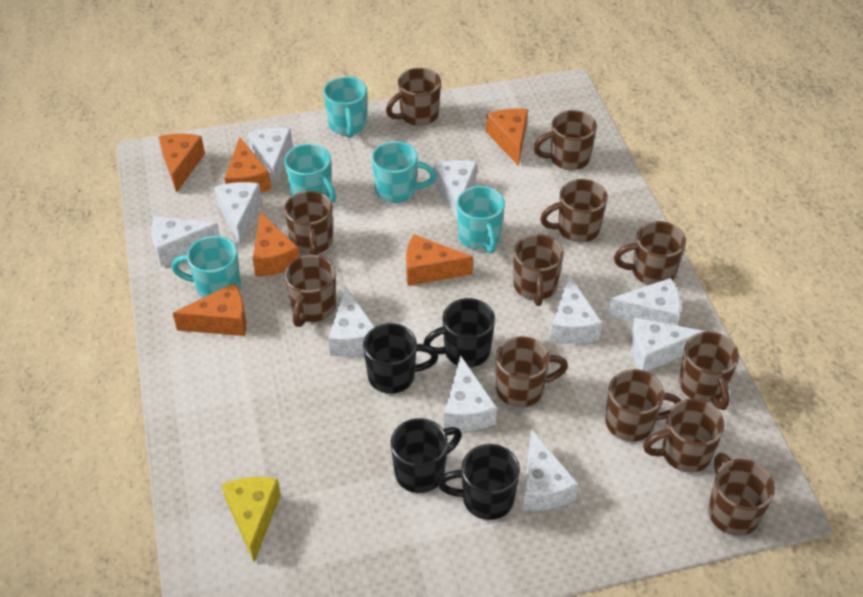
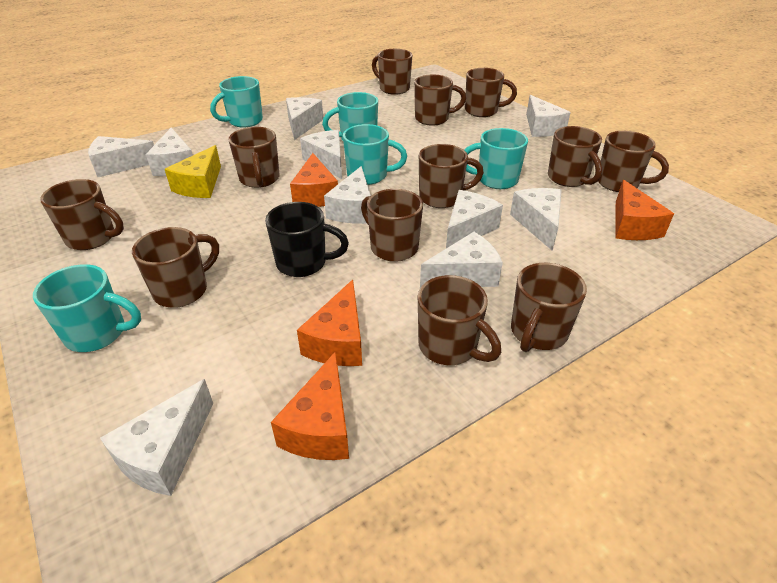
black mug: [363,323,438,394] [391,418,462,493] [423,298,495,367] [438,444,520,520] = 4 -> [265,202,349,277] = 1
orange cheese: [158,134,205,193] [173,283,246,336] [224,137,271,193] [253,212,300,277] [406,234,473,286] [486,108,528,166] = 6 -> [271,351,349,460] [290,153,338,207] [297,279,362,366] [616,180,674,240] = 4

